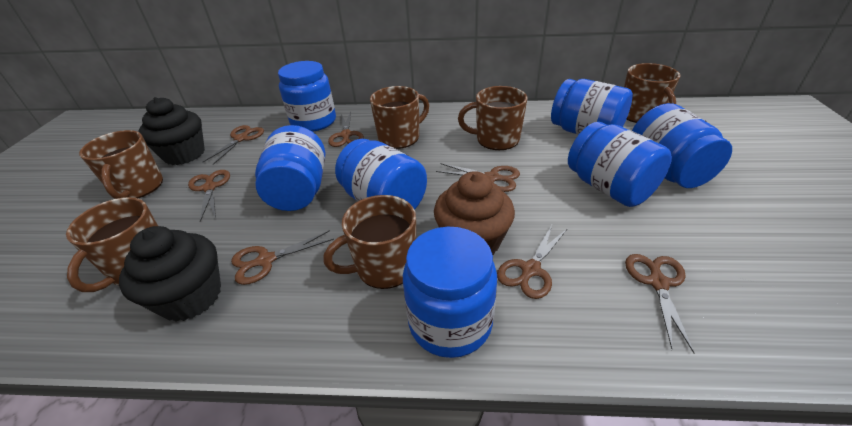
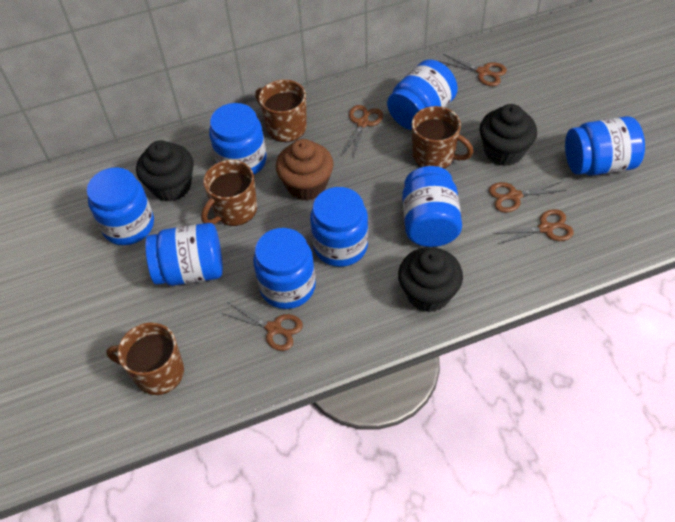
black cupcake: [119,226,221,321] [138,97,205,165] = 2 -> [136,140,194,202] [398,247,463,312] [480,104,537,166] = 3
blue jar: [255,125,325,211] [278,61,336,132] [335,139,427,210] [403,227,497,358] [551,79,633,135] [568,122,672,207] [632,103,732,188] = 7 -> [87,167,154,245] [145,223,223,286] [209,103,267,175] [253,228,316,309] [310,187,368,267] [387,59,458,130] [402,166,462,247] [565,116,645,176] = 8
brown mug: [66,197,158,292] [79,130,163,199] [324,195,416,289] [370,86,429,149] [458,86,527,150] [624,63,681,123] = 6 -> [106,323,184,395] [201,160,257,226] [255,79,307,142] [412,106,473,169] = 4
brown scissors: [188,170,230,222] [203,125,264,165] [231,230,334,285] [328,112,364,147] [436,163,520,192] [497,225,568,299] [625,254,695,354] = 7 -> [221,303,303,351] [342,105,383,157] [439,54,507,86] [489,182,567,213] [493,209,574,244] = 5

